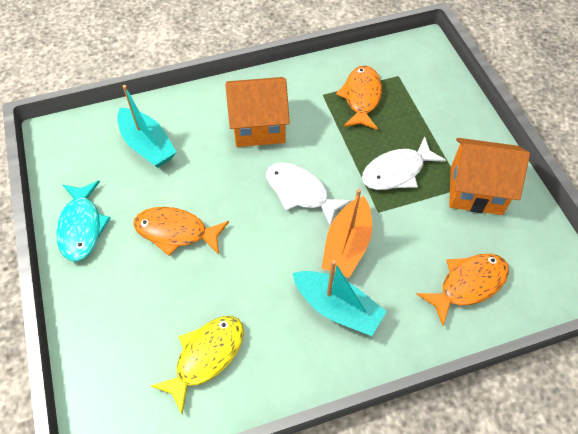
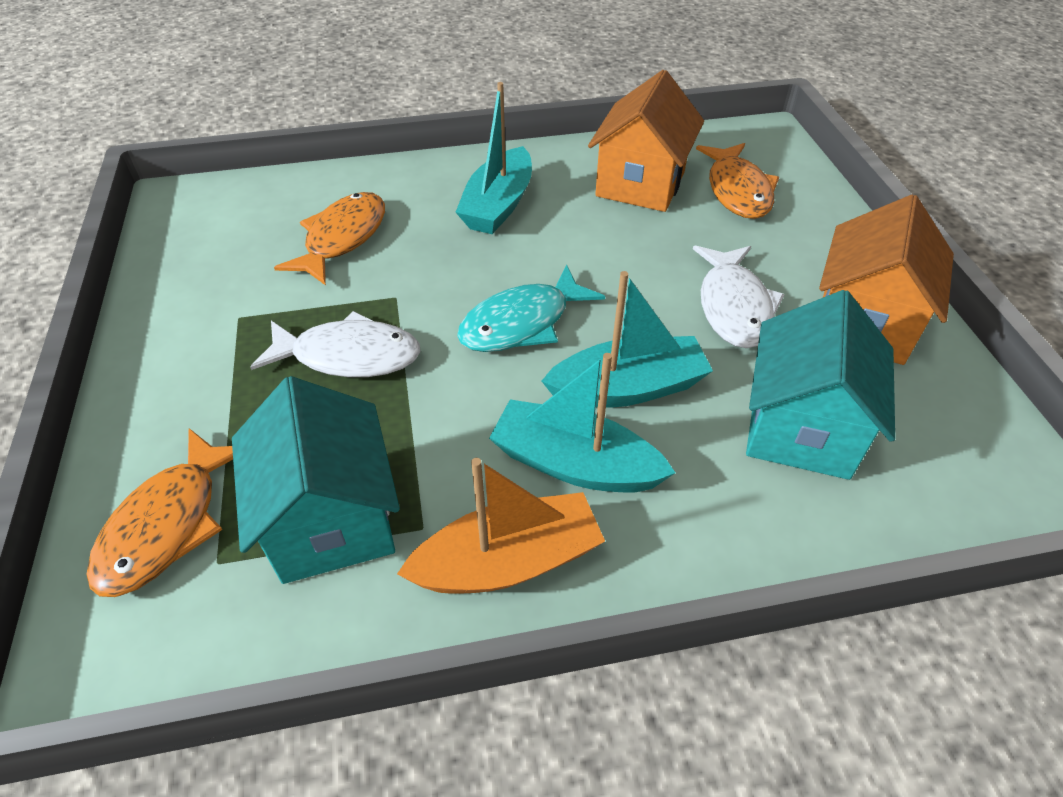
turquoise boat: [117,85,176,168] [293,260,387,336] = 2 -> [455,82,532,234] [489,353,675,493] [542,271,713,408] = 3
turquoise house: none = 0 -> [232,376,400,584] [746,290,895,480] = 2
yellow fish: [151,316,244,414] = 1 -> none = 0

